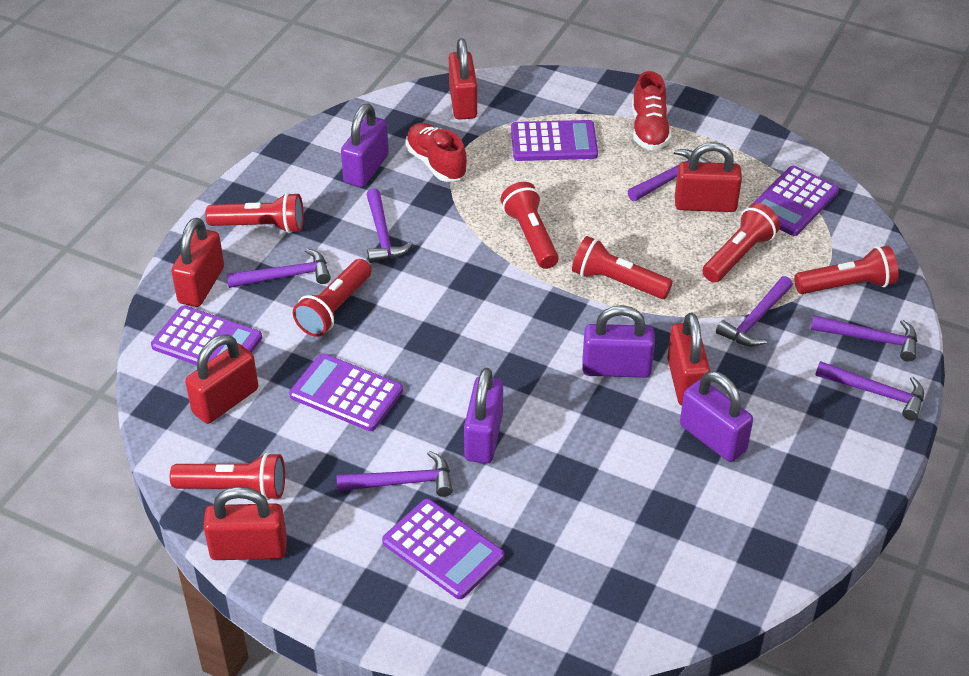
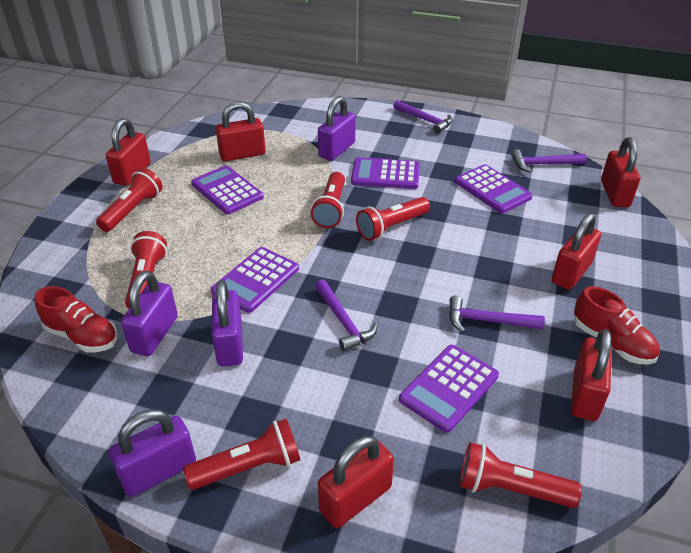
purple hammer: [226,248,331,288] [336,451,453,497] [366,188,413,263] [628,149,711,201] [716,276,793,347] [811,315,917,362] [815,361,924,421] = 7 -> [315,279,378,352] [393,100,453,134] [449,295,545,332] [511,149,587,172] = 4
red flashlight: [170,452,285,500] [205,192,304,233] [293,259,372,337] [501,182,559,269] [572,236,673,299] [702,203,780,283] [794,246,898,294] = 7 -> [96,168,163,232] [125,231,167,309] [183,419,300,490] [311,172,345,228] [356,197,430,241] [460,442,582,508] = 6

